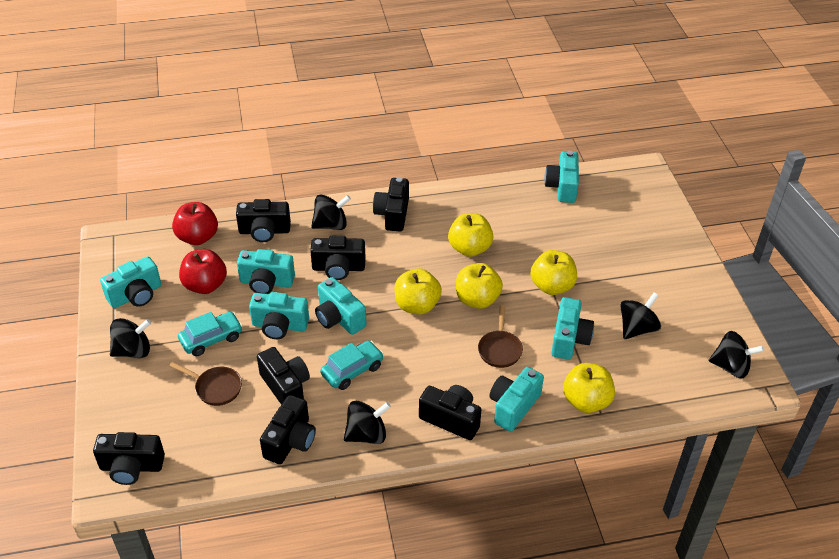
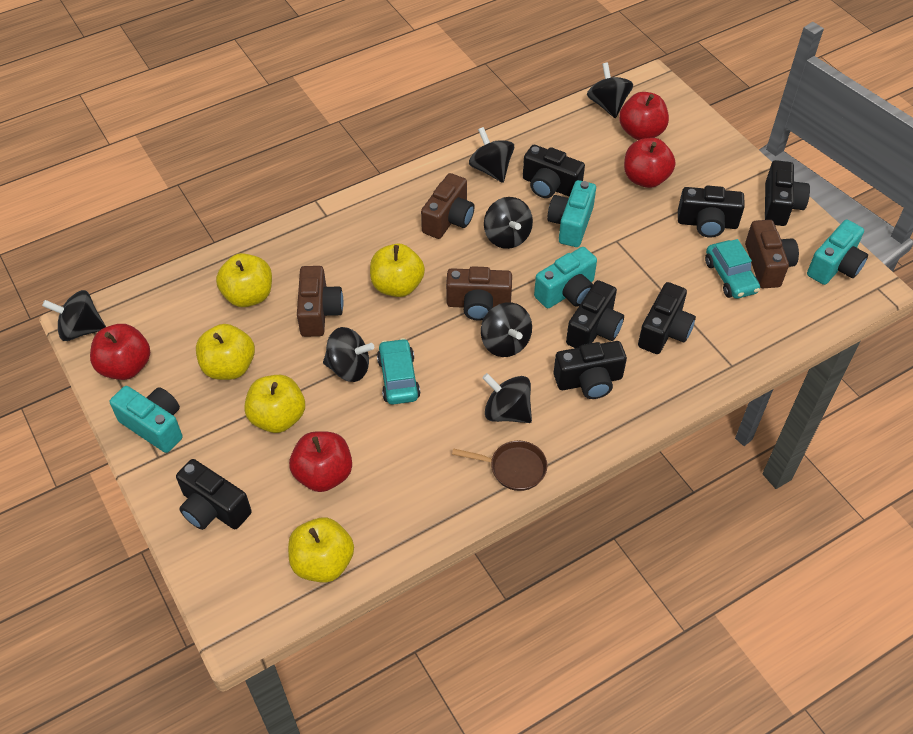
black spinning top: [110,318,151,358] [311,195,351,230] [344,401,391,444] [620,292,661,339] [709,331,764,379] = 5 -> [42,290,106,341] [323,327,374,382] [469,127,514,183] [481,302,532,357] [482,373,532,423] [484,197,533,249] [587,63,633,118] = 7
brown camera: none = 0 -> [297,266,343,337] [421,173,475,239] [446,266,512,321] [745,220,799,288] = 4
brown pan: [170,362,242,406] [478,305,523,368] = 2 -> [452,441,547,491] = 1
red apple: [172,202,218,245] [179,249,227,294] = 2 -> [90,324,150,380] [289,431,352,492] [619,92,669,140] [624,138,675,188] = 4
turquoise camera: [100,256,161,308] [237,249,295,294] [249,292,309,339] [315,277,366,335] [489,367,544,432] [544,151,579,203] [551,297,594,360] = 7 -> [110,386,182,453] [534,247,597,308] [547,180,596,247] [807,220,868,285] = 4

